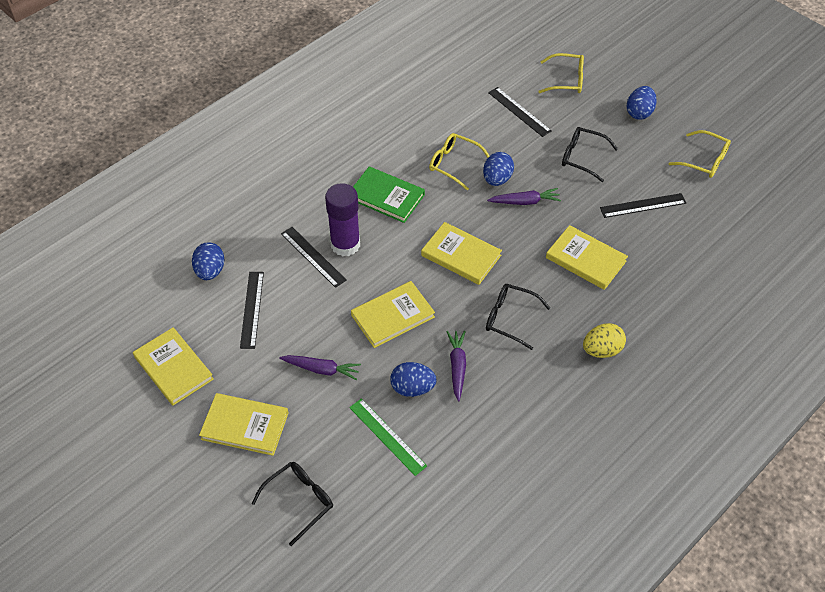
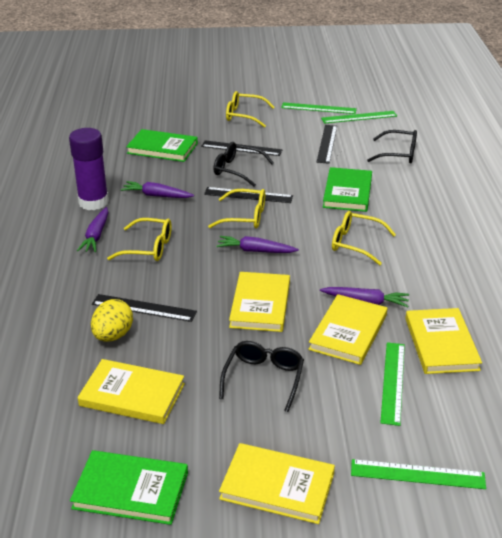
blue egg: [192,242,225,280] [390,362,437,397] [483,152,514,186] [626,86,657,120] = 4 -> none = 0
green book: [353,166,425,223] = 1 -> [70,450,188,525] [126,129,198,162] [323,167,372,212] = 3
green ruler: [349,398,427,476] = 1 -> [281,102,357,114] [321,111,397,124] [351,459,486,489] [380,342,405,426] = 4
purple carrot: [279,355,361,381] [446,331,466,402] [487,188,561,205] = 3 -> [77,207,108,252] [121,181,194,198] [216,236,299,253] [320,287,409,307] = 4
yellow glasses: [429,133,489,190] [538,53,584,93] [669,130,731,178] = 3 -> [107,218,172,261] [208,189,265,228] [226,91,275,128] [332,211,396,265] = 4

